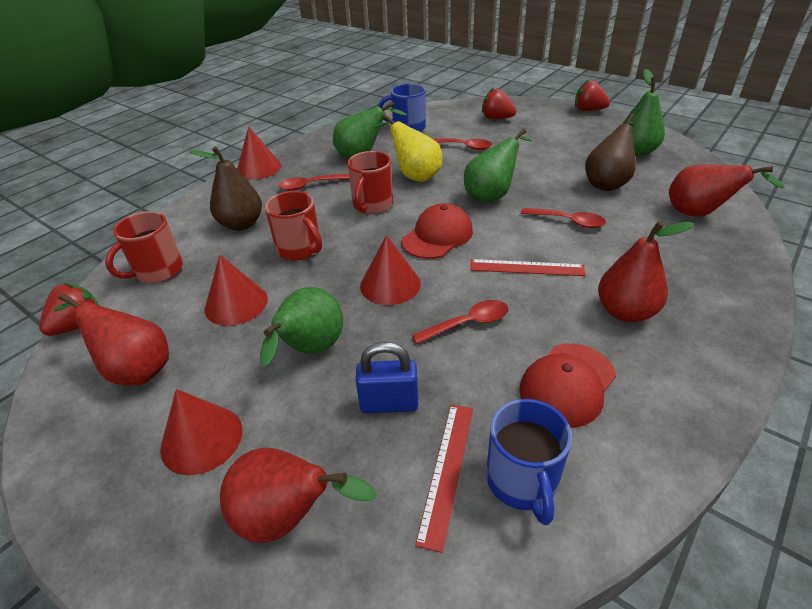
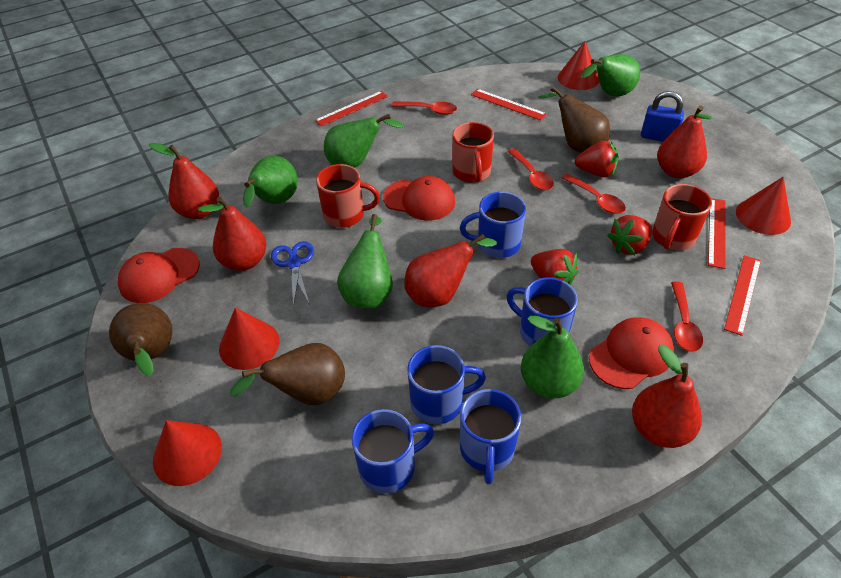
blue mug: [378,84,426,132] [486,399,572,525] = 2 -> [352,409,434,493] [407,345,486,424] [460,192,526,258] [460,389,521,484] [506,277,578,346] = 5
blue scissors: none = 0 -> [271,241,314,307] = 1
brown pear: [190,146,262,231] [585,114,636,191] = 2 -> [109,303,172,376] [229,343,345,405] [538,86,610,153] = 3
green pear: [260,287,343,367] [333,102,407,159] [464,128,532,203] [622,69,665,157] = 4 -> [243,156,298,208] [324,114,404,168] [337,214,393,309] [521,316,584,399] [581,54,640,96] = 5
red cap: [401,203,473,259] [519,343,616,428] = 2 -> [118,248,200,303] [383,176,455,221] [589,317,674,389] = 3
red pear: [53,293,169,386] [220,448,377,543] [598,221,694,322] [669,164,785,217] = 4 -> [149,143,219,219] [198,197,266,271] [404,234,497,307] [632,345,702,448] [657,105,712,178] = 5
red ruler: [415,404,473,553] [470,259,586,276] = 2 -> [315,91,388,127] [471,89,547,120] [708,198,725,269] [724,255,761,336] = 4
yellow pear: [374,114,442,182] = 1 -> none = 0

